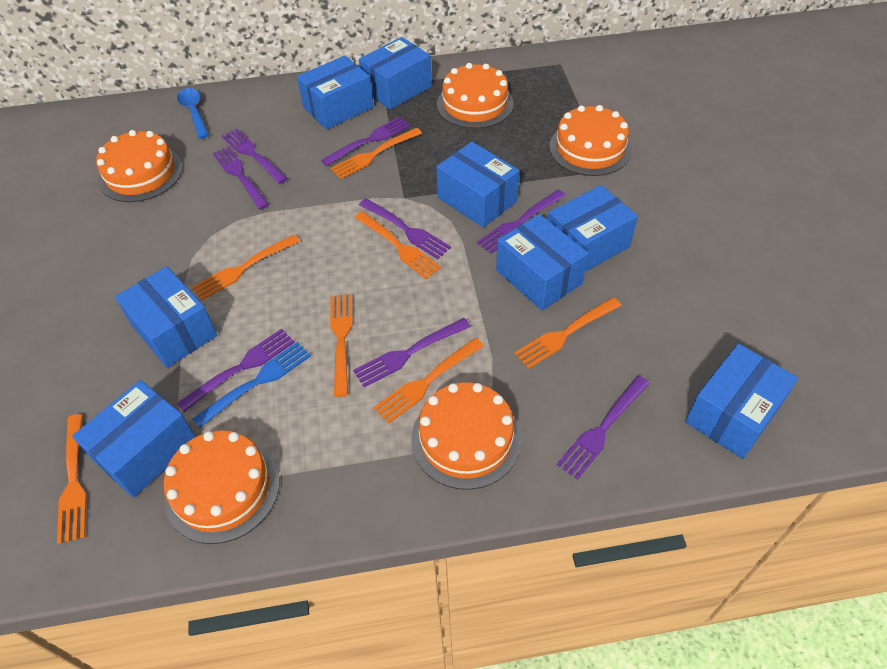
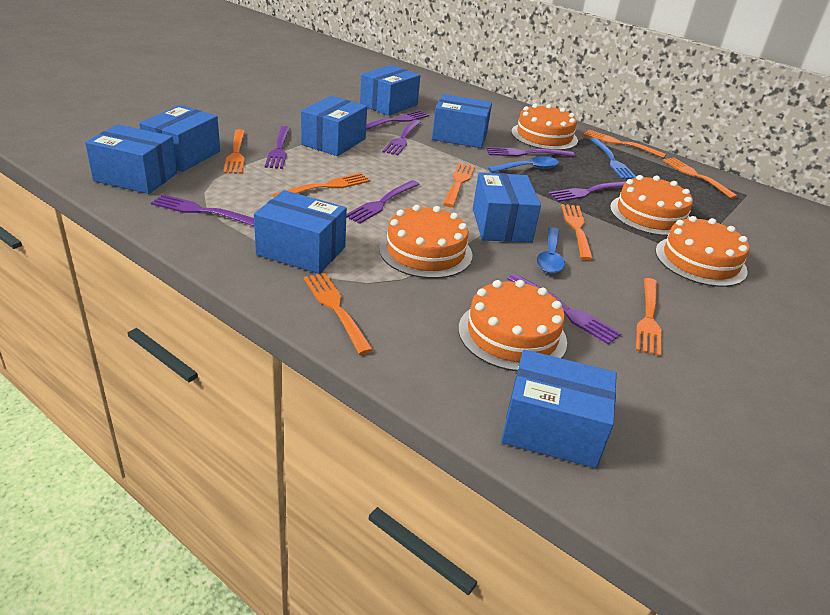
blue spoon: [177,88,209,139] = 1 -> [488,156,559,173] [536,227,565,274] = 2
orange fork: [57,414,87,544] [192,234,300,301] [330,294,353,397] [331,128,422,179] [354,211,441,279] [374,338,484,424] [514,297,622,369] = 7 -> [223,129,245,174] [272,173,370,197] [304,273,373,355] [443,163,475,207] [561,204,593,261] [583,130,666,158] [636,278,661,357] [662,158,738,199] = 8

